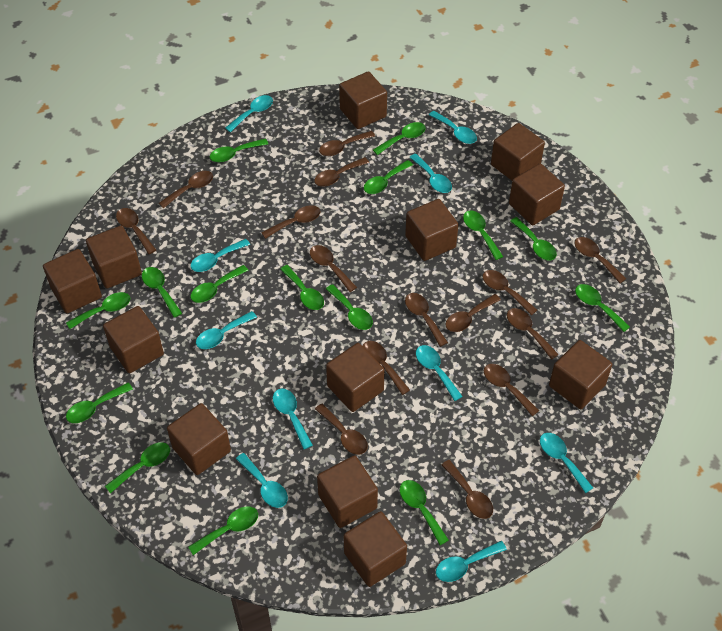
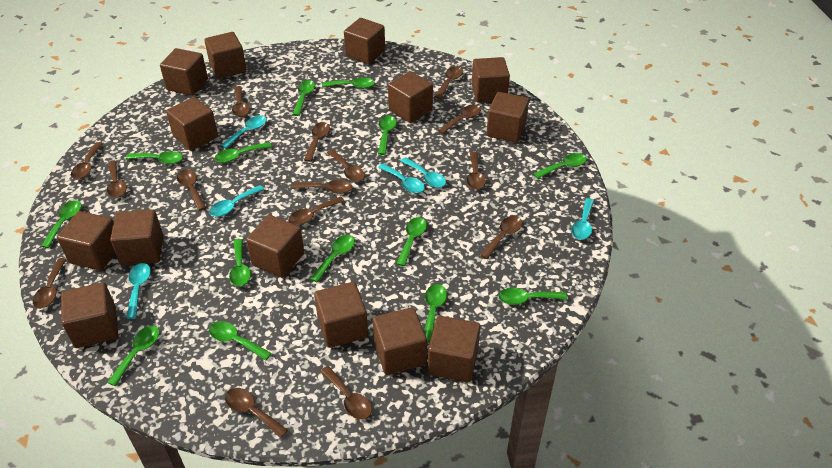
brown cube: [43,249,102,313] [86,226,142,288] [103,306,164,373] [167,403,231,475] [317,455,378,528] [326,343,385,412] [339,71,387,129] [344,511,407,587] [405,199,459,261] [491,123,545,180] [509,164,565,225] [549,340,612,409] = 12 -> [57,211,115,271] [61,282,118,348] [110,209,163,266] [160,48,208,96] [166,97,218,151] [204,32,247,79] [246,215,304,278] [314,282,368,348] [344,18,385,64] [373,307,427,375] [388,71,433,123] [428,316,481,382] [472,57,510,103] [486,92,529,143] = 14
green spoon: [66,292,131,329] [66,382,133,423] [105,442,170,493] [142,267,182,318] [188,506,258,555] [191,265,249,303] [210,138,268,162] [280,265,324,310] [326,284,373,330] [364,160,413,194] [373,122,426,155] [400,480,449,545] [463,210,503,260] [510,217,557,261] [575,284,630,332] = 15 -> [41,200,82,248] [107,326,159,386] [126,151,183,164] [209,321,272,361] [214,142,272,163] [229,239,251,286] [292,80,315,116] [310,235,355,283] [322,78,375,89] [378,116,396,155] [397,217,427,266] [424,284,447,342] [498,288,567,305] [534,153,587,179] = 14
turquoise spoon: [190,239,250,272] [196,311,257,349] [225,95,273,132] [236,453,288,508] [273,388,313,449] [409,154,452,193] [416,345,463,401] [429,111,477,144] [436,541,507,582] [540,433,593,493] = 10 -> [126,263,151,319] [209,185,264,217] [221,115,267,148] [378,163,425,193] [401,157,446,188] [571,198,594,240] = 6

